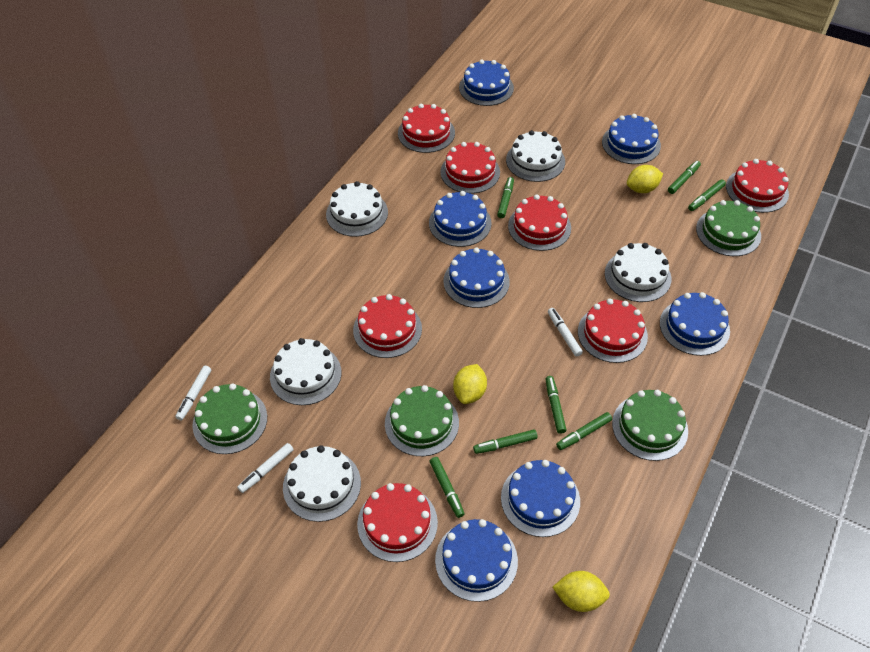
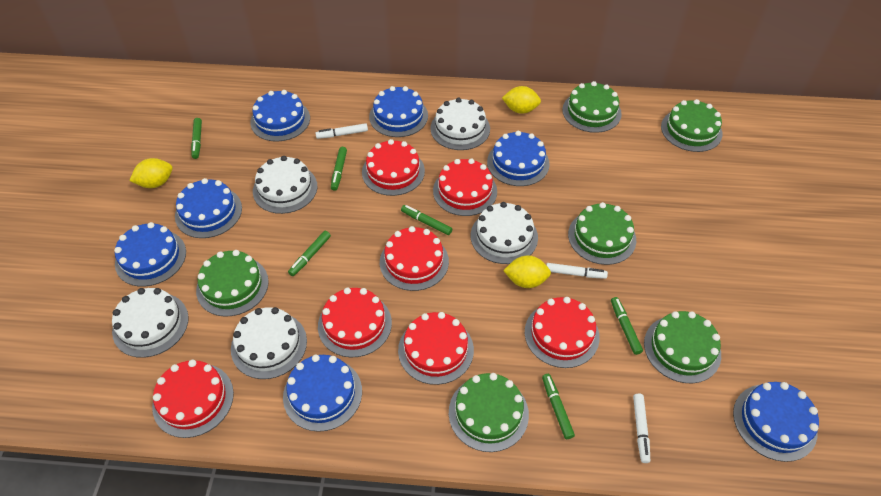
green cake: [192,383,267,454] [385,385,459,456] [612,390,688,461] [696,200,761,256] = 4 -> [196,250,269,317] [449,373,529,452] [562,81,622,133] [568,202,636,265] [644,311,721,383] [661,99,722,152] = 6
green marker: [430,457,465,518] [473,430,538,454] [497,177,514,218] [546,376,566,434] [556,412,612,450] [668,161,701,194] [688,179,726,211] = 7 -> [191,118,202,159] [288,231,331,276] [331,147,347,191] [401,205,452,235] [542,374,575,439] [611,297,643,355] = 6

